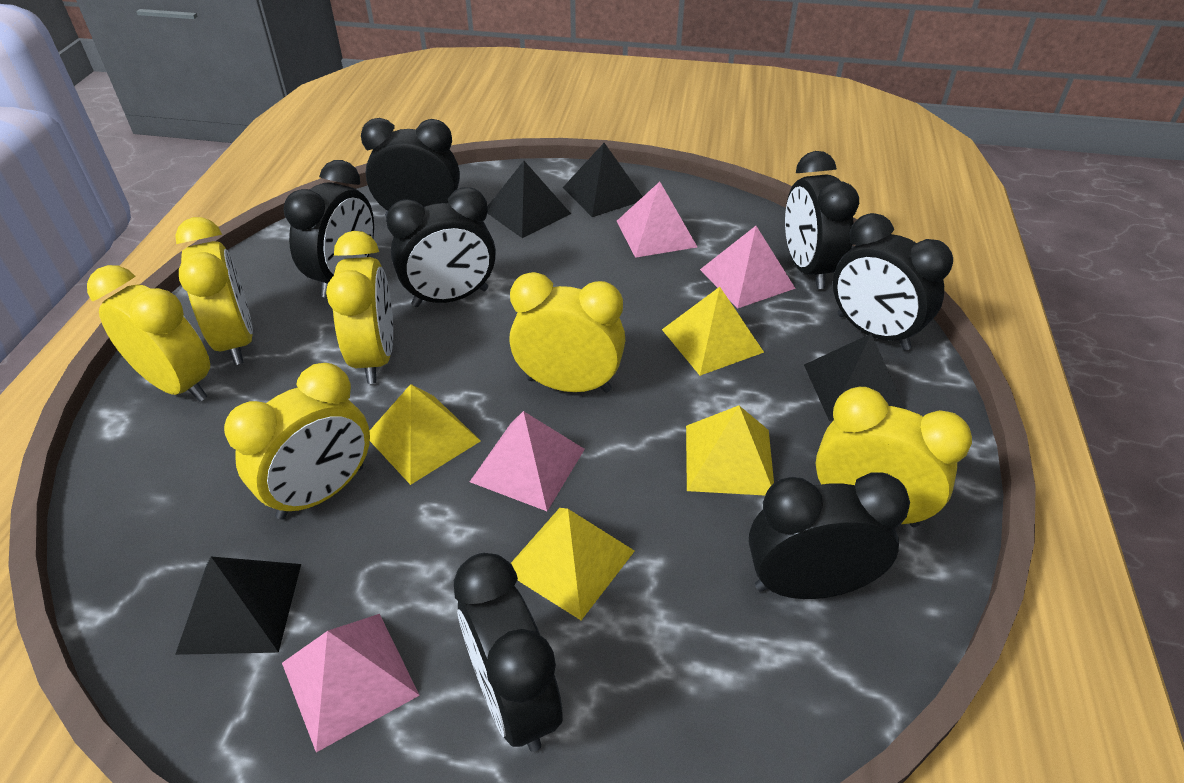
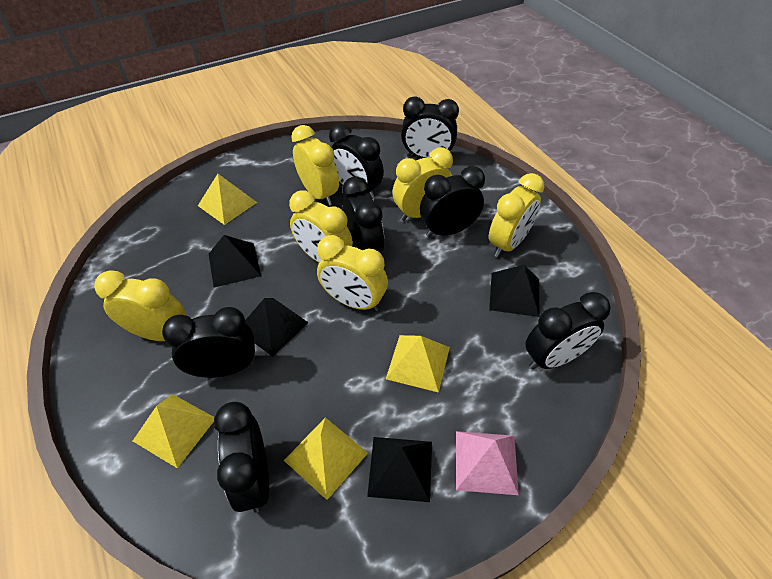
pink pyramid: [282,614,420,752] [470,411,585,511] [617,182,697,258] [700,226,796,309] = 4 -> [456,431,519,495] = 1

